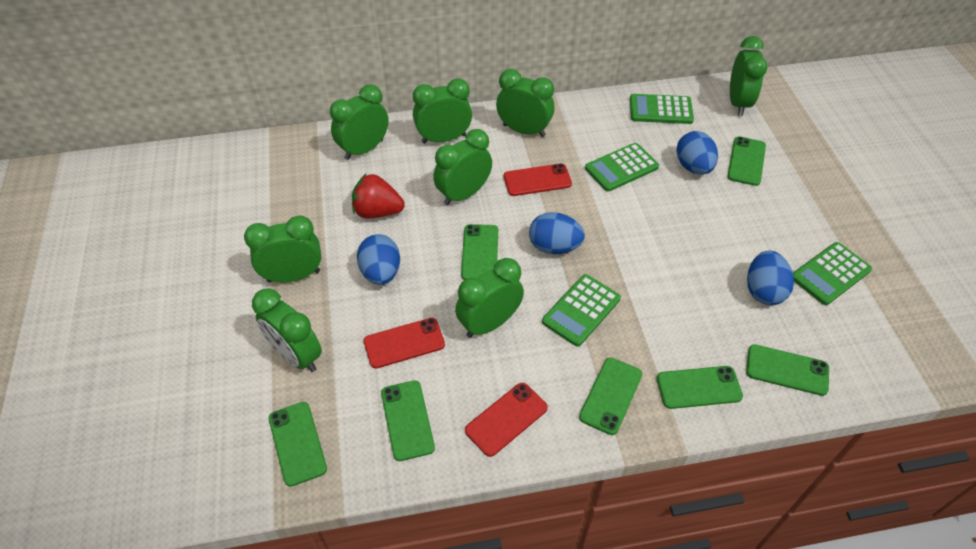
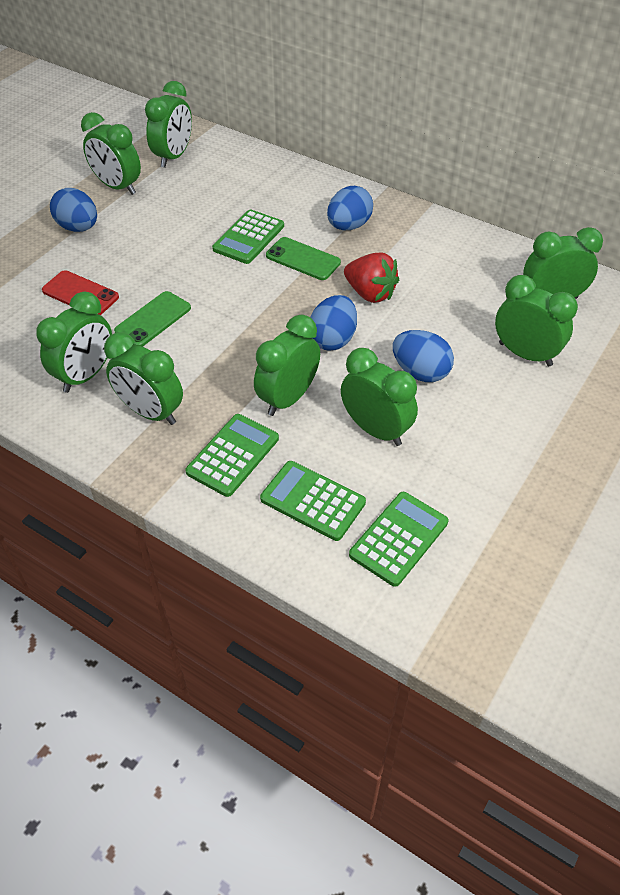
green phone: [269,402,327,487] [381,380,435,461] [461,224,498,280] [579,357,642,435] [657,366,743,409] [727,137,766,186] [746,344,829,396] = 7 -> [114,291,191,347] [266,237,341,280] = 2
red phone: [364,318,445,369] [465,383,548,457] [504,164,572,196] = 3 -> [42,270,119,315] = 1

